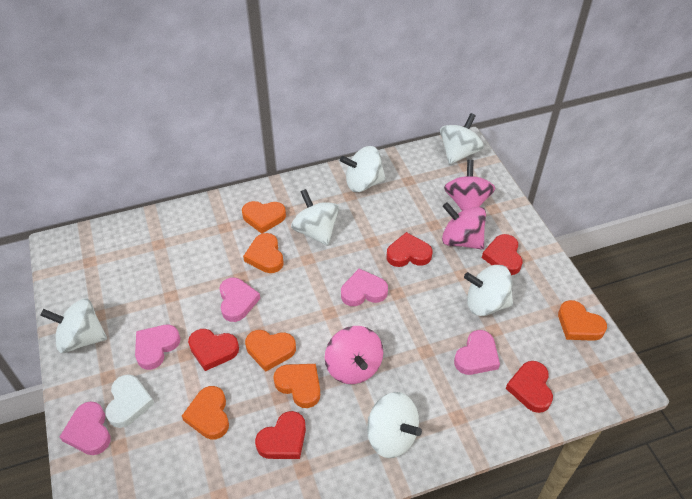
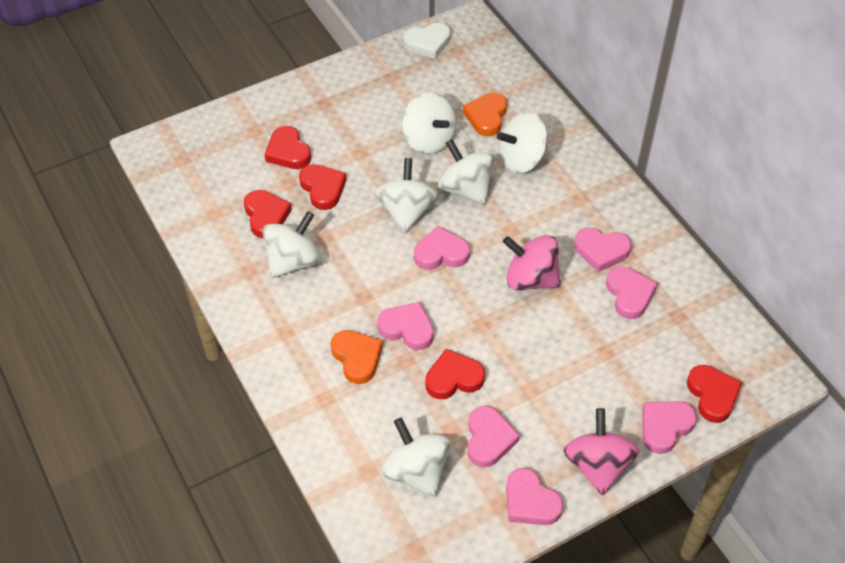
orange heart: [182,386,229,439] [242,201,286,234] [243,233,284,273] [245,330,296,372] [273,364,320,408] [558,300,607,341] = 6 -> [331,330,383,384] [463,93,507,136] = 2
pink heart: [60,401,111,455] [135,325,180,370] [219,278,260,322] [341,269,388,306] [454,330,500,375] = 5 -> [377,302,434,350] [414,226,470,270] [467,406,520,468] [506,468,563,525] [574,228,631,272] [606,266,657,319] [642,401,697,454] = 7
pink spinning top: [325,326,383,384] [442,202,486,250] [444,160,495,211] = 3 -> [503,235,560,290] [564,408,640,495] = 2

